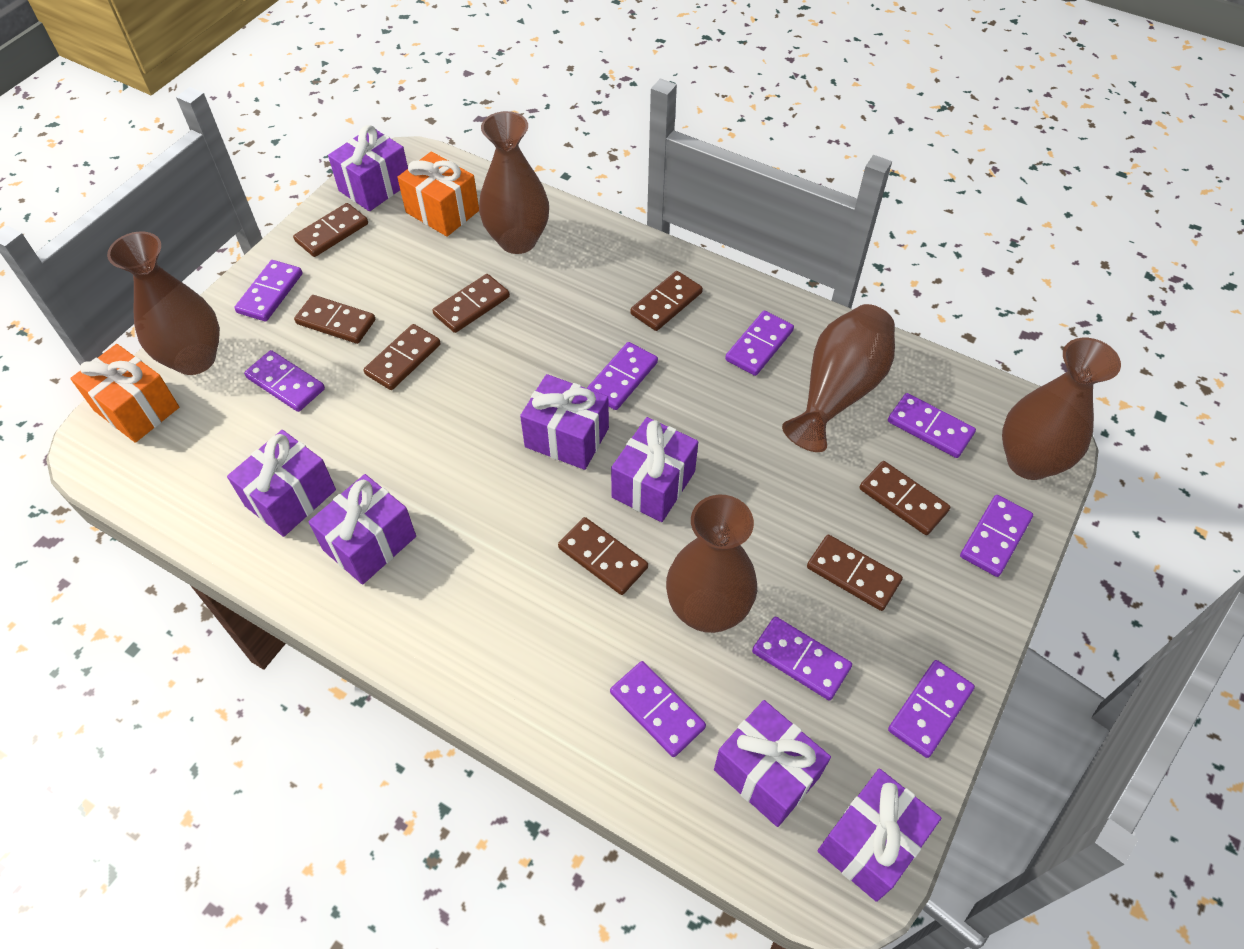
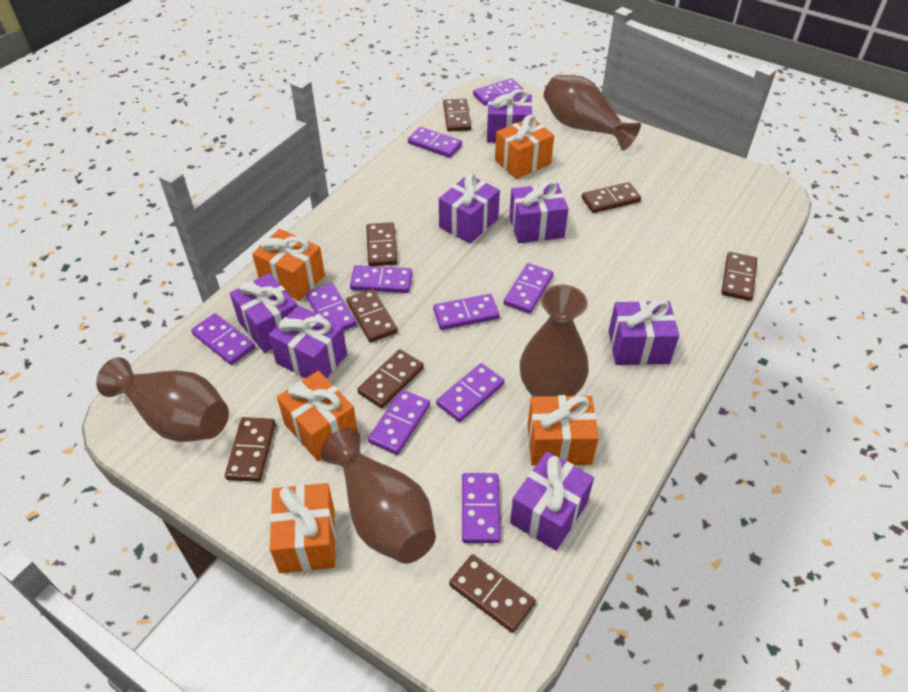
brown vase: [107,231,220,375] [479,111,549,254] [666,495,757,633] [782,304,895,452] [1002,338,1121,480] = 5 -> [96,357,229,442] [321,428,436,564] [520,284,589,396] [543,75,641,151] = 4
orange gift: [70,344,179,443] [397,151,479,237] = 2 -> [252,229,325,301] [270,483,336,573] [277,371,358,461] [495,115,554,179] [528,395,599,466] = 5
purple domino: [234,260,303,321] [244,350,325,412] [587,342,658,410] [610,661,706,757] [725,311,794,376] [752,617,852,700] [888,393,976,458] [888,660,975,758] [960,495,1033,577] = 9 -> [191,313,255,365] [306,283,357,331] [350,265,412,293] [368,389,430,455] [408,127,462,158] [433,294,500,330] [436,363,504,422] [462,473,501,543] [473,78,524,106] [504,263,553,314] = 10

